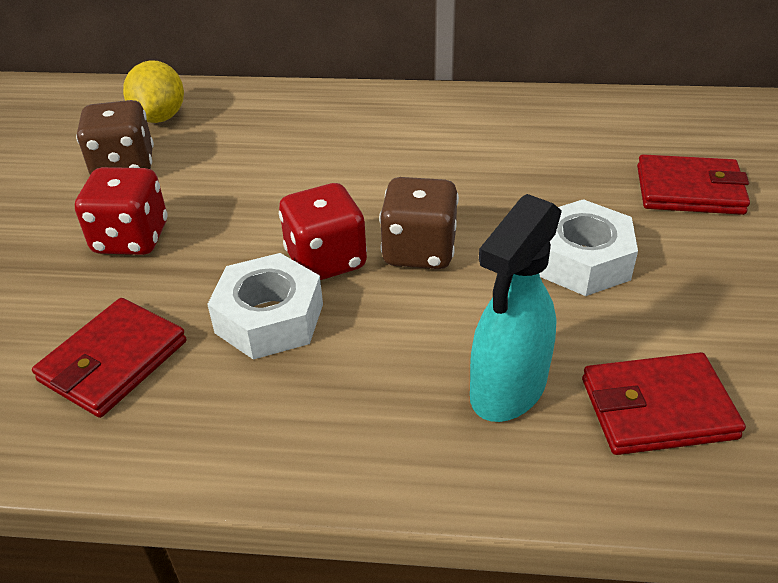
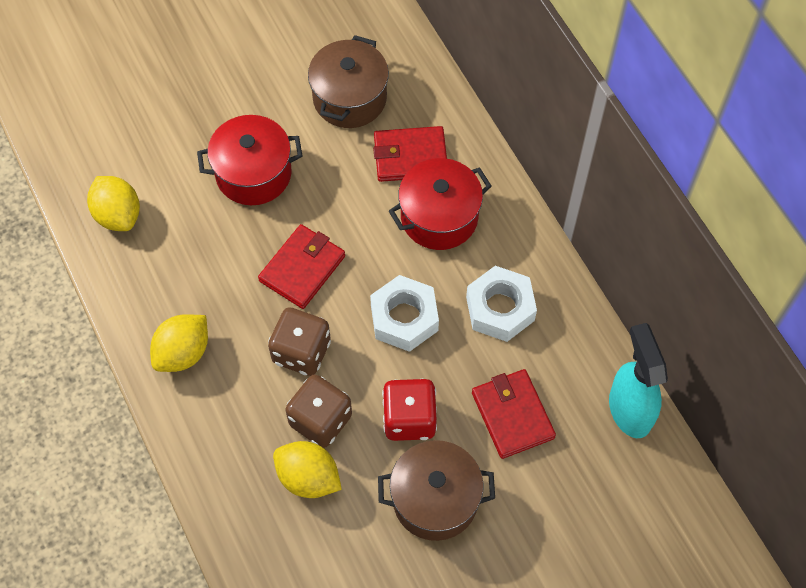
brown pot: none = 0 -> [308,35,389,128] [378,440,495,541] = 2
red dice: [75,167,168,255] [279,183,367,280] = 2 -> [382,379,437,441] = 1
red pot: none = 0 -> [197,115,303,205] [389,158,492,250] = 2
yellow lemon: [123,60,184,123] = 1 -> [87,176,140,231] [150,314,208,372] [273,441,342,498] = 3

